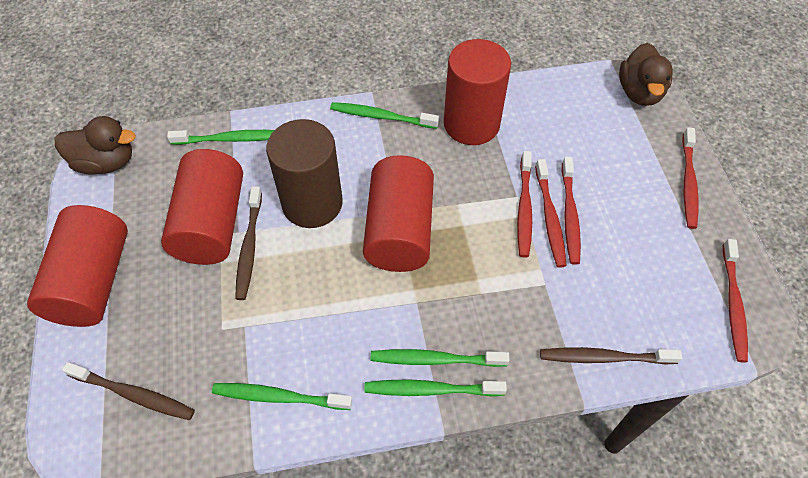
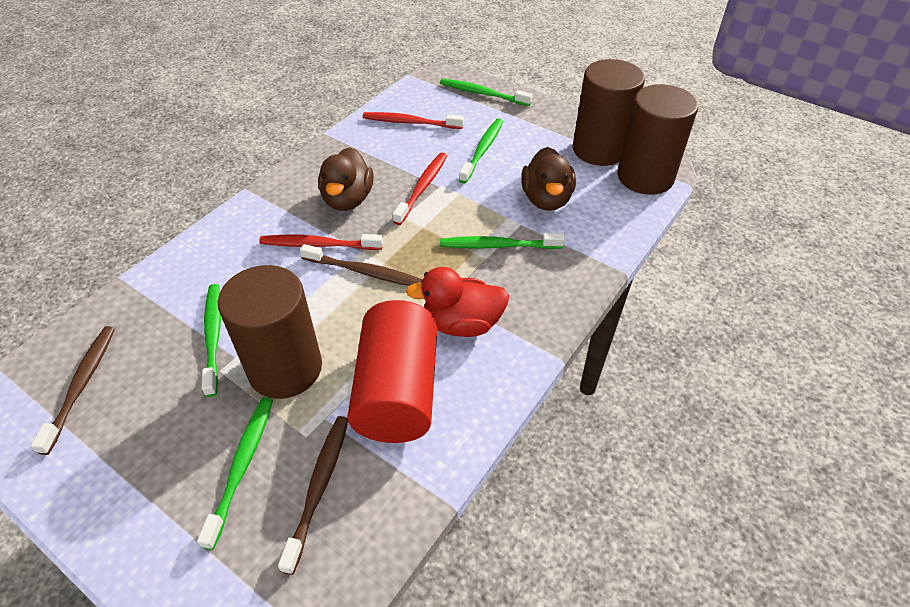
brown cylinder: [266,119,343,228] = 1 -> [218,265,322,399] [573,59,645,166] [617,84,698,195] = 3
red cylinder: [27,205,128,327] [161,149,243,265] [363,155,434,272] [444,39,511,145] = 4 -> [347,300,437,443] = 1
red duck: none = 0 -> [406,267,509,337] = 1
red toothbrush: [517,151,532,258] [535,159,567,268] [562,156,581,265] [682,127,699,229] [723,239,748,362] = 5 -> [259,234,383,250] [363,112,464,129] [393,153,447,225] = 3

